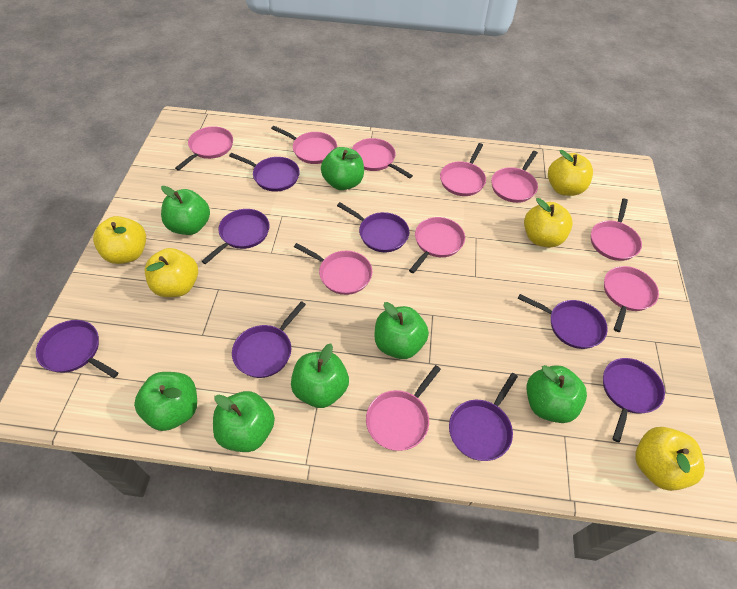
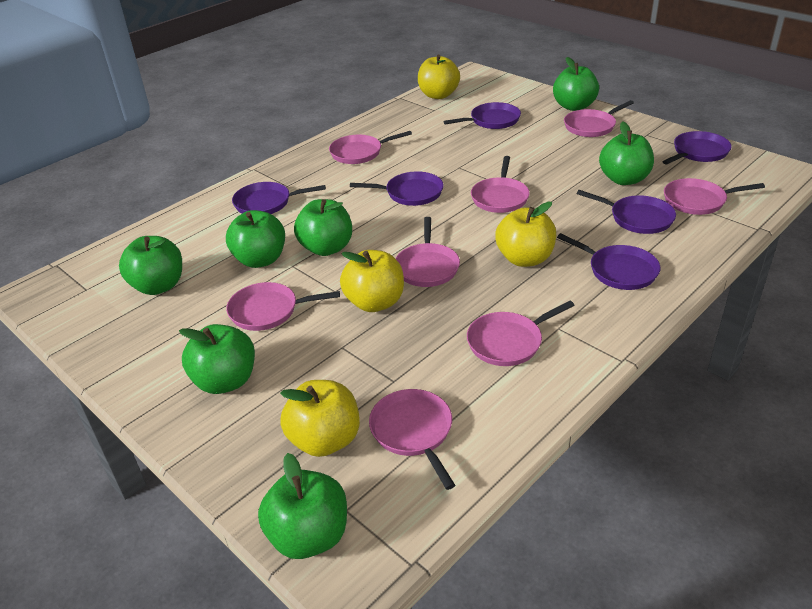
pink pan: [175,126,233,171] [271,126,337,164] [294,243,373,295] [352,138,413,179] [366,365,441,451] [409,217,465,273] [440,143,486,196] [491,151,538,203] [591,199,642,261] [604,266,659,332] = 10 -> [226,282,340,331] [329,131,412,164] [369,389,455,490] [395,217,460,287] [467,301,575,366] [471,156,530,213] [564,100,634,137] [664,178,765,215] = 8
purple pan: [36,320,119,378] [201,209,270,264] [229,153,300,192] [232,301,306,378] [337,202,409,252] [449,373,518,461] [518,294,608,349] [603,358,665,443] = 8 -> [232,182,326,214] [350,171,444,206] [443,102,521,129] [557,233,660,290] [577,190,676,234] [662,131,732,165] = 6
yellow apple: [93,216,146,264] [145,248,198,297] [524,198,573,247] [548,150,593,196] [635,427,705,491] = 5 -> [280,380,360,457] [340,250,404,312] [418,55,460,99] [495,202,556,267] = 4

